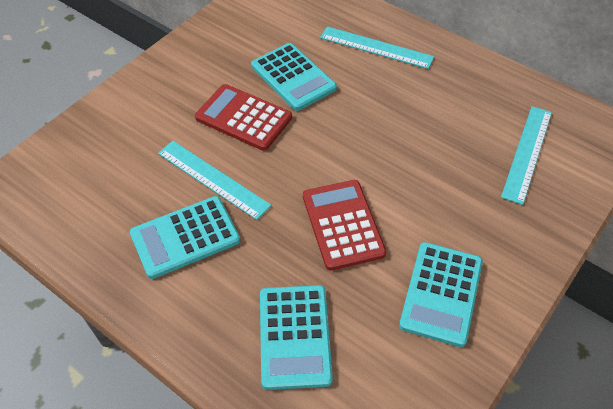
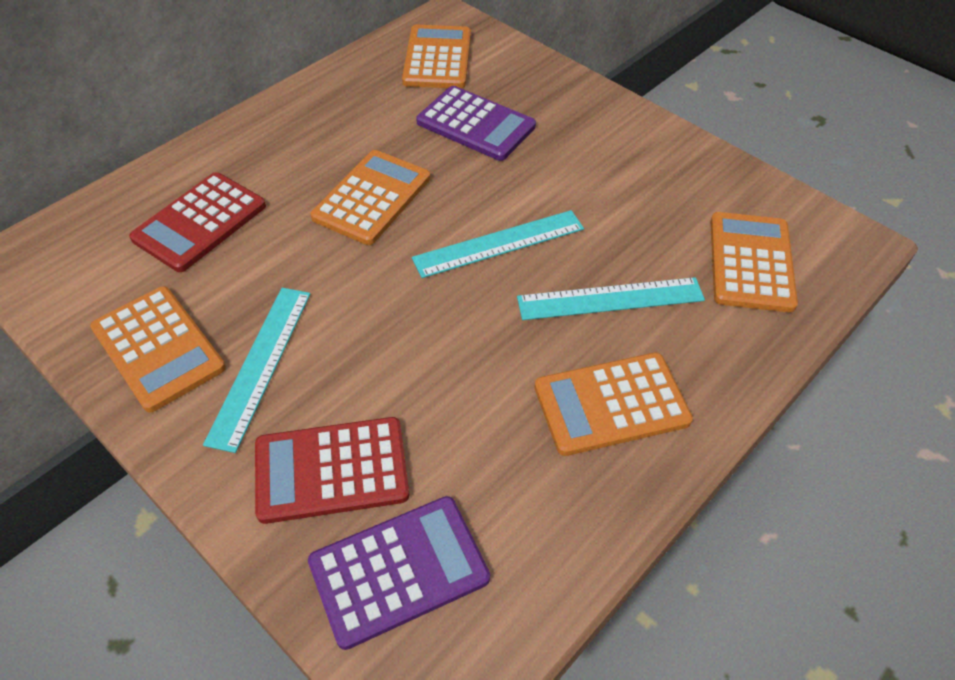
orange calculator: none = 0 -> [90,286,226,412] [311,150,430,245] [402,25,471,89] [534,353,693,456] [710,212,798,313] = 5
purple calculator: none = 0 -> [308,496,490,650] [416,86,536,161] = 2
turquoise calculator: [130,196,240,279] [251,43,337,111] [260,285,333,390] [399,242,483,347] = 4 -> none = 0

